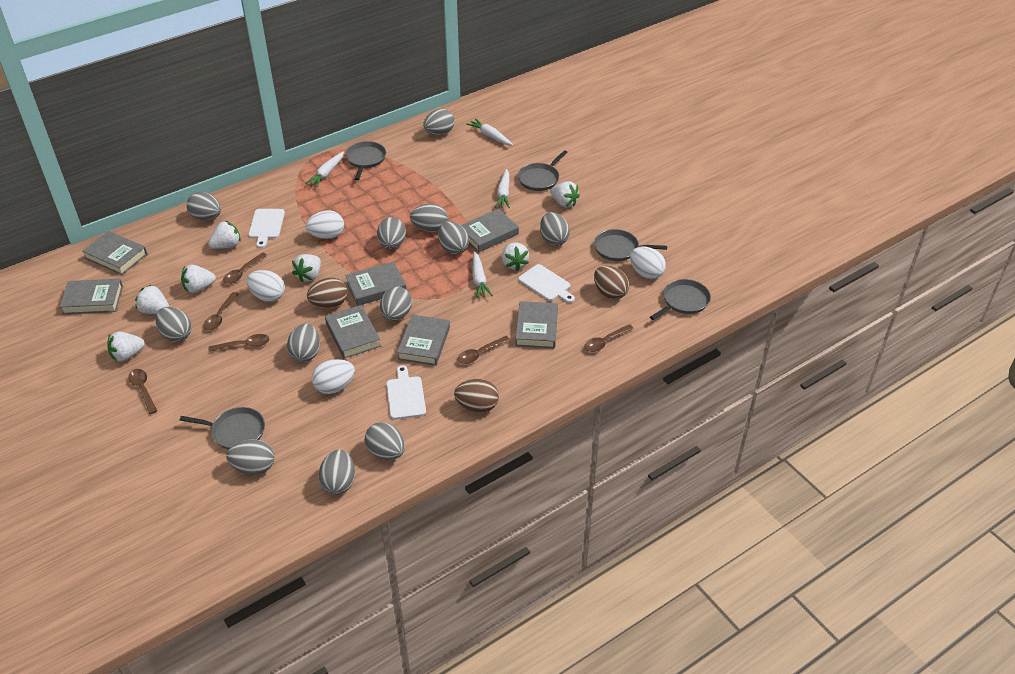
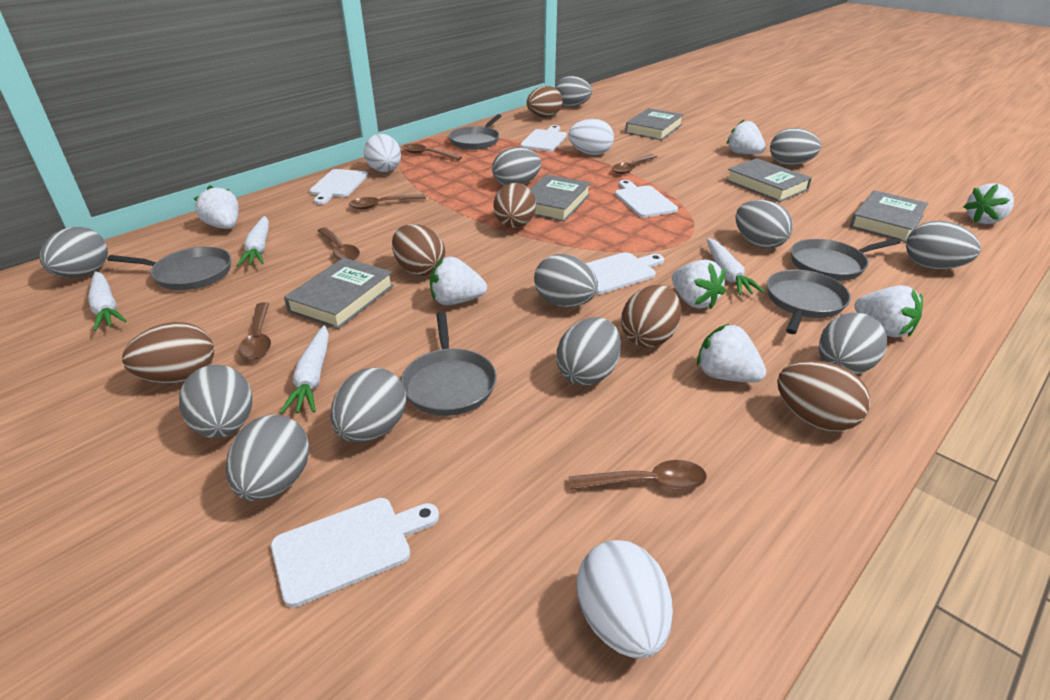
brown egg: [307,278,348,308] [454,379,499,413] [594,266,629,300] = 3 -> [122,322,214,384] [392,224,446,276] [493,183,536,228] [526,86,563,118] [621,285,681,347] [777,360,870,432] = 6
grey book: [60,279,123,314] [82,231,147,275] [325,305,381,358] [345,261,406,306] [397,315,450,366] [461,209,519,253] [515,301,558,348] = 7 -> [284,258,394,329] [530,174,591,222] [625,108,684,140] [726,158,812,202] [850,190,929,242] = 5
white cutting board: [248,209,285,248] [386,365,426,419] [518,264,575,303] = 3 -> [271,498,439,607] [310,169,368,204] [520,125,567,151] [586,252,664,294] [615,180,678,217] = 5
white egg: [247,270,285,302] [306,210,344,239] [312,359,355,394] [630,246,666,279] = 4 -> [364,134,401,172] [568,119,614,155] [577,540,673,659] = 3

